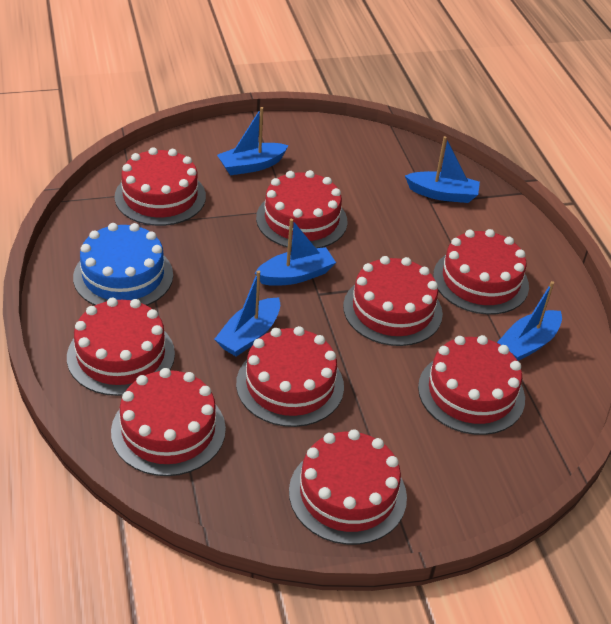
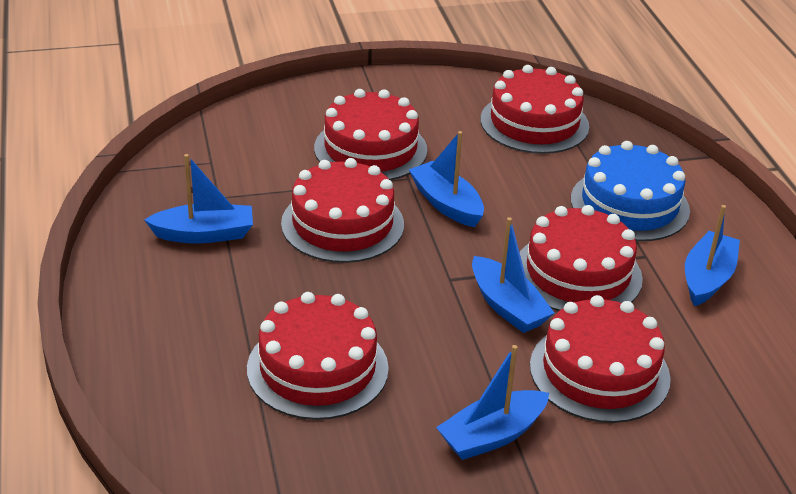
red cake: [67,298,175,396] [111,368,226,476] [115,147,206,226] [236,326,344,427] [256,170,347,248] [289,429,407,545] [343,256,443,346] [418,335,525,435] [433,229,529,315] = 9 -> [247,292,389,420] [281,158,404,263] [314,89,427,180] [480,65,589,154] [520,205,643,311] [530,295,671,423] = 6

